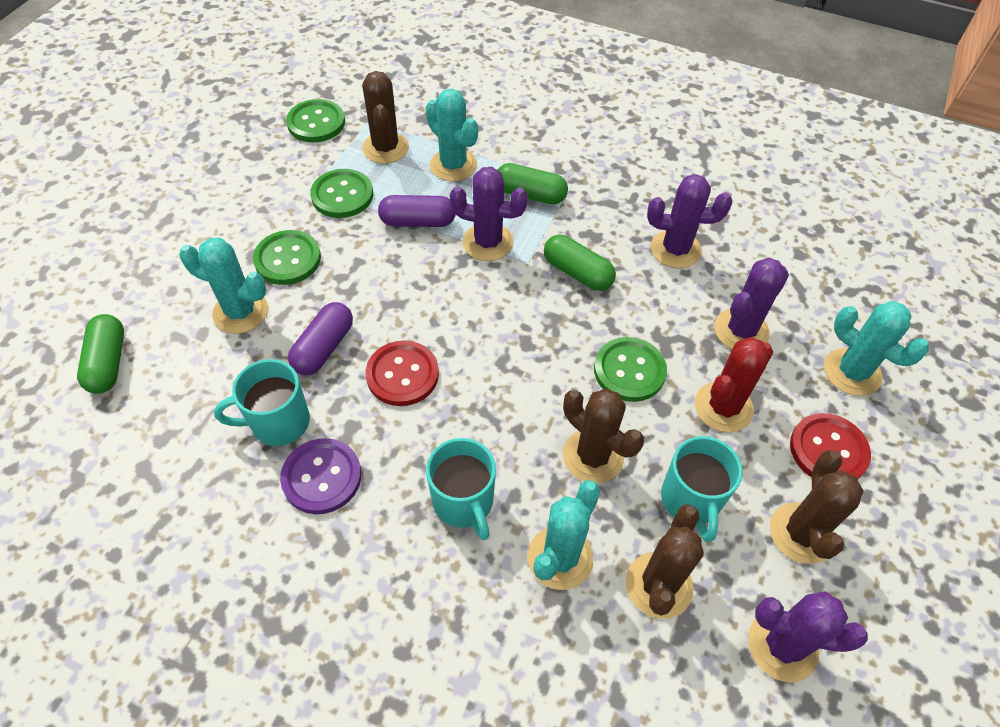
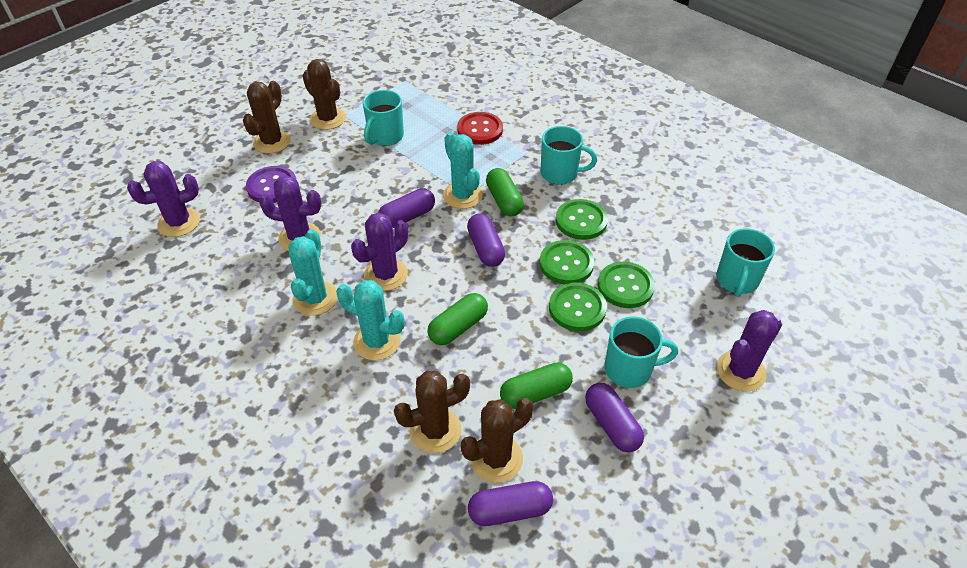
purple capsule: [288,302,353,375] [378,195,456,227] = 2 -> [378,188,435,228] [467,213,505,267] [468,481,553,526] [585,383,644,452] = 4
red button: [366,341,439,406] [790,413,871,479] = 2 -> [457,112,503,145] = 1
red cactus: [695,337,773,432] = 1 -> none = 0
turquoise cactus: [179,238,268,334] [426,88,478,182] [527,480,600,590] [824,301,929,396] = 4 -> [289,229,338,316] [336,280,405,360] [443,132,483,209] = 3
turquoise mug: [214,359,310,446] [426,438,496,540] [661,436,743,542] = 3 -> [363,90,404,146] [541,126,597,185] [605,316,678,388] [716,228,775,297] = 4

